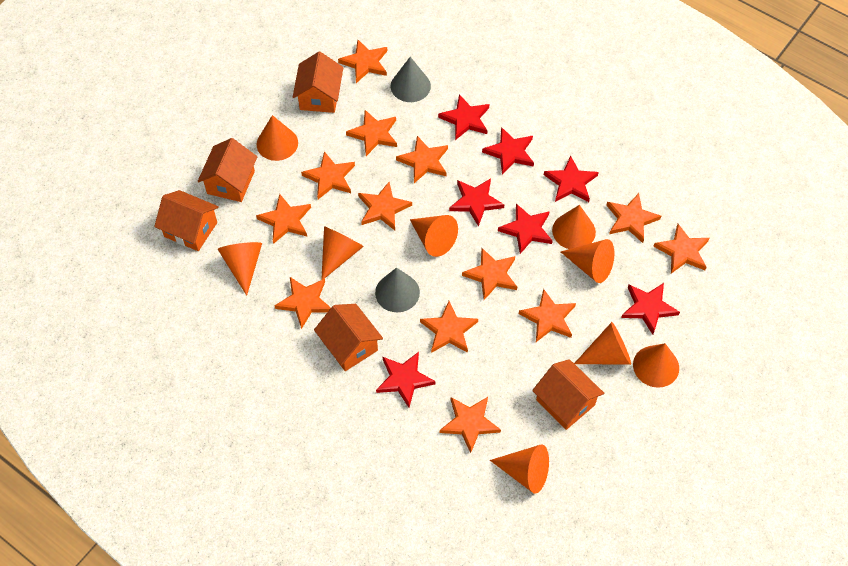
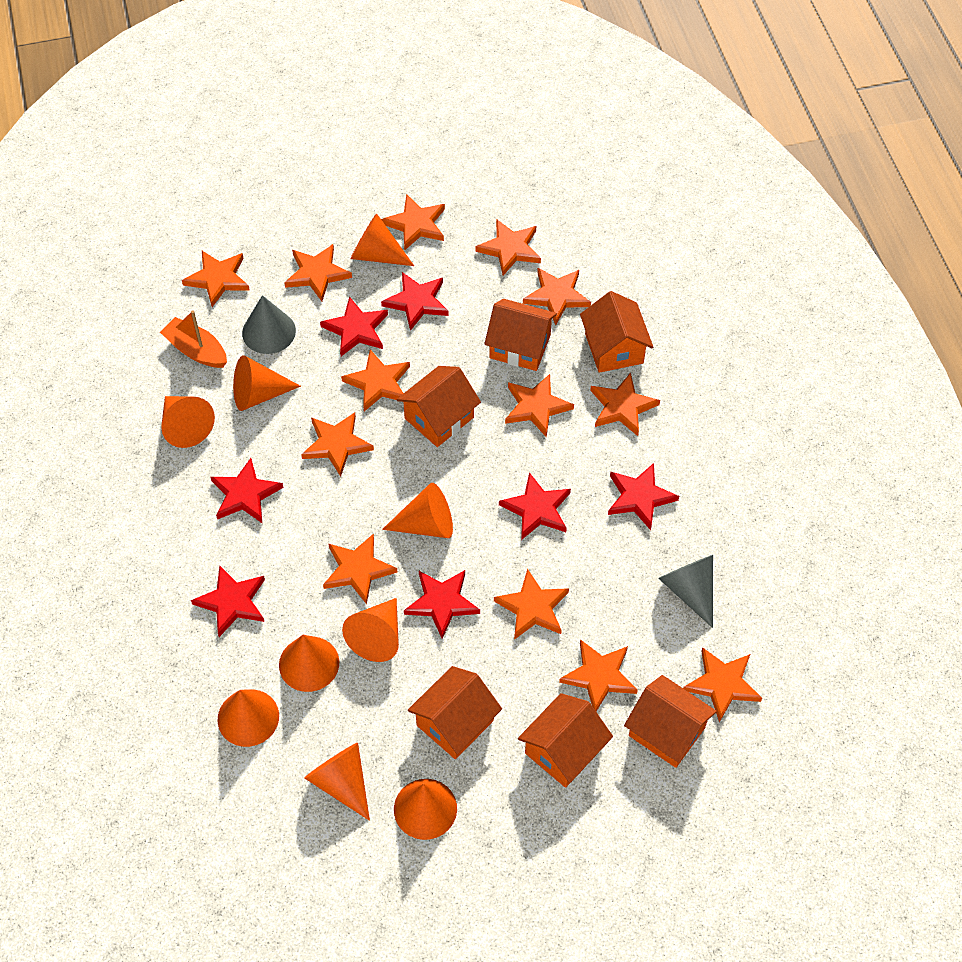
orange boat: none = 0 -> [160,310,227,368] = 1
orange house: [154,190,219,251] [198,138,257,202] [293,52,343,113] [314,304,383,371] [532,359,604,430] = 5 -> [396,366,481,447] [408,666,502,759] [484,299,557,371] [518,693,613,788] [580,291,653,373] [624,675,717,768] = 6

